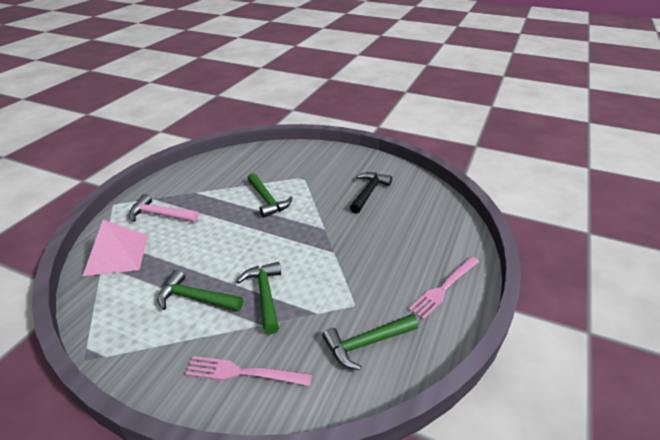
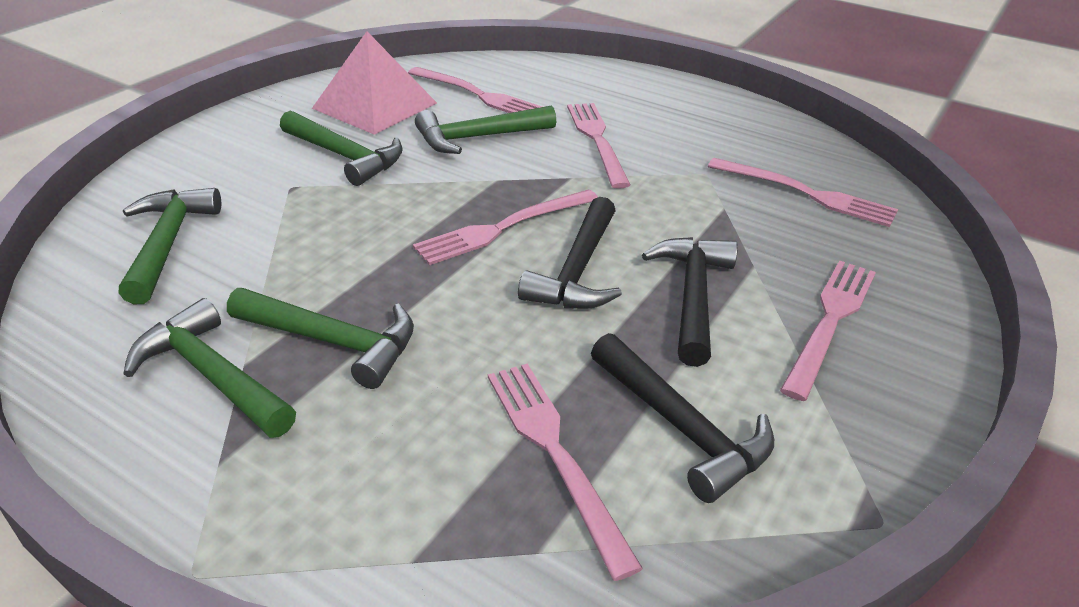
black hammer: [350,172,392,214] = 1 -> [518,197,622,309] [591,333,774,503] [642,237,738,367] = 3
green hammer: [157,270,243,311] [237,262,281,335] [248,173,292,218] [322,314,418,370] = 4 -> [119,188,221,304] [123,298,296,438] [227,288,414,389] [280,111,403,186] [415,105,556,154] = 5
pink fork: [185,356,312,386] [408,256,479,320] = 2 -> [408,67,542,113] [413,189,598,265] [488,364,643,581] [567,103,630,189] [708,158,898,227] [780,260,876,401] = 6
pink hammer: [129,194,199,222] = 1 -> none = 0

